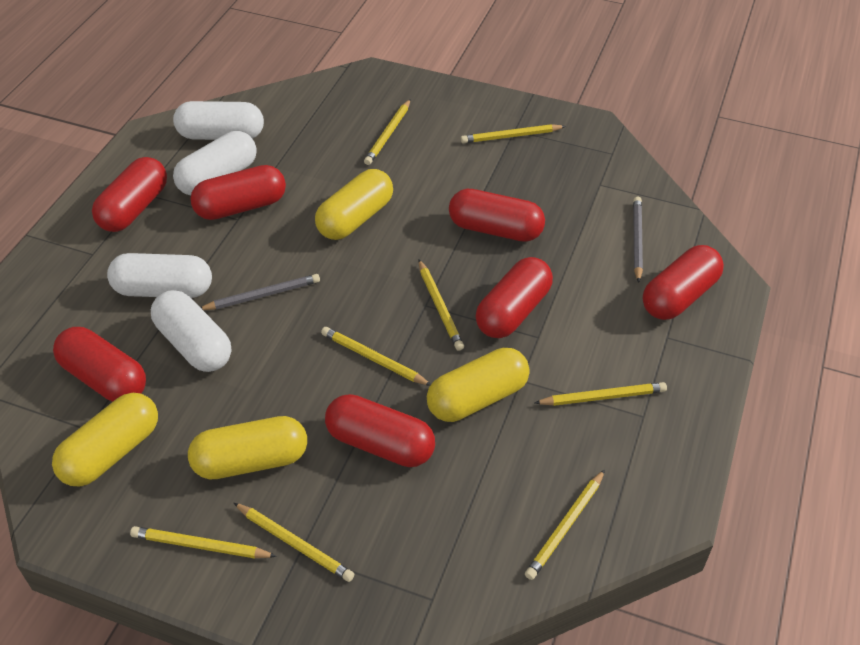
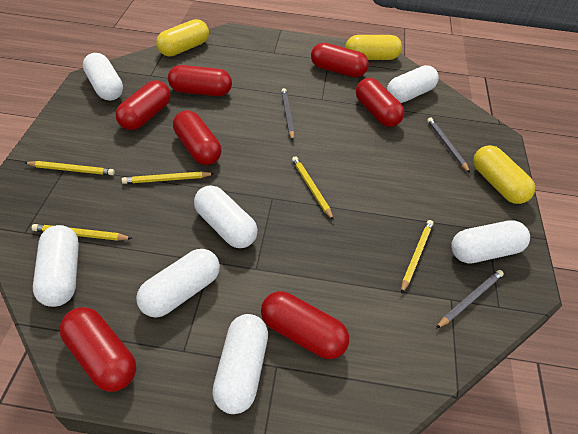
grey pencil: [201,274,320,310] [633,197,643,283] = 2 -> [281,88,294,140] [427,118,470,173] [436,270,504,329] = 3
white capsule: [107,253,212,298] [151,290,231,372] [173,101,264,140] [173,131,257,195] = 4 -> [33,225,79,307] [83,53,123,101] [136,249,220,318] [194,185,258,248] [212,314,268,414] [387,65,439,103] [451,220,530,264] = 7
yellow capsule: [52,393,158,486] [188,416,307,479] [315,169,393,240] [427,348,530,422] = 4 -> [156,19,209,56] [345,35,402,60] [473,145,535,204] = 3
yellow pencil: [130,526,277,559] [234,503,354,582] [321,327,431,386] [364,99,411,165] [419,260,464,351] [461,124,566,143] [525,469,605,580] [534,382,667,406] = 8 -> [25,161,115,175] [32,224,133,241] [122,171,214,184] [292,156,334,220] [401,220,434,294] = 5

